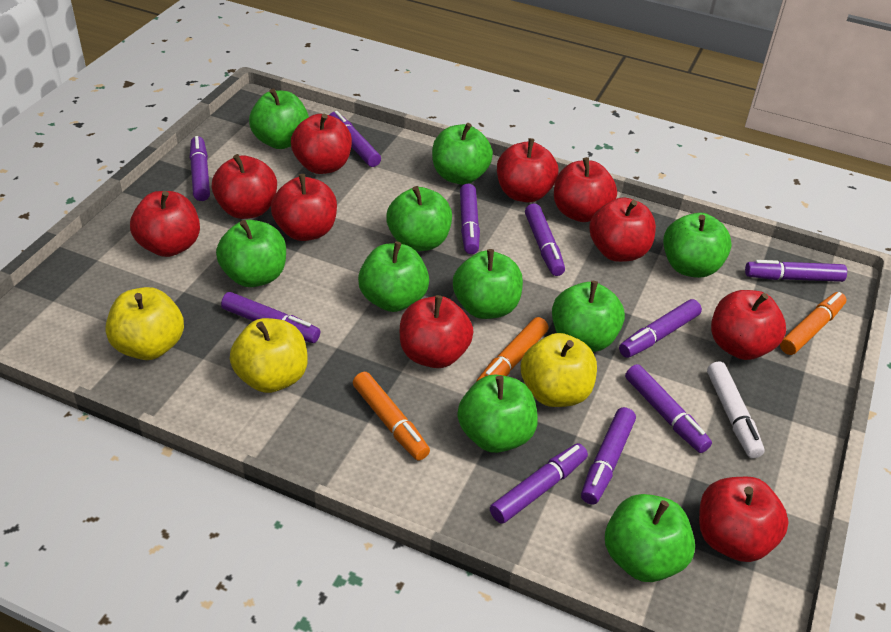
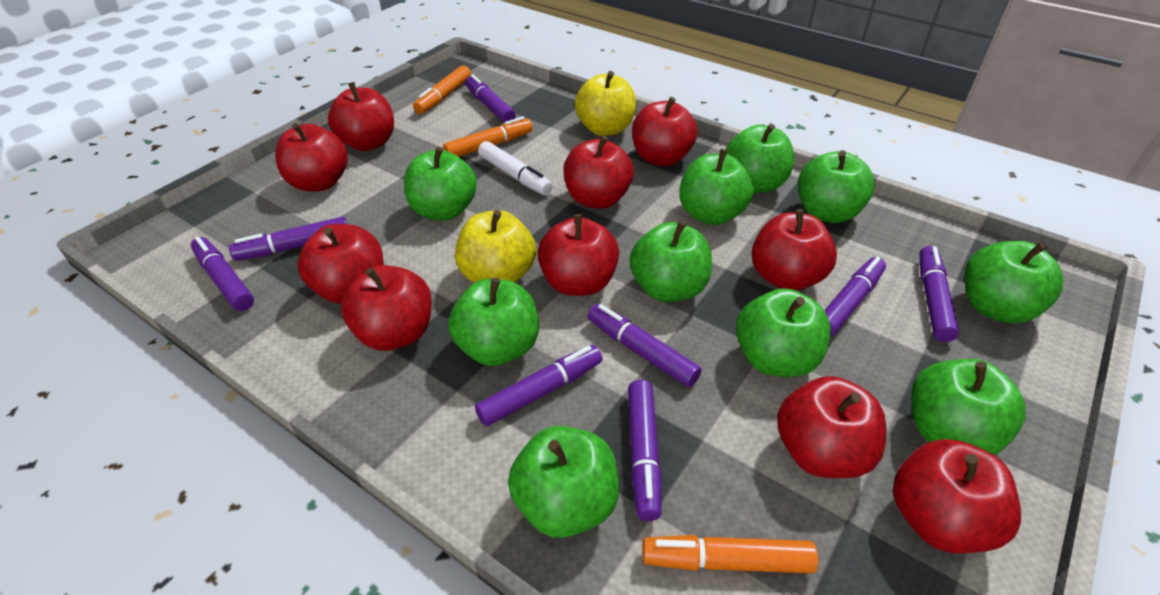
purple marker: [190,136,210,201] [221,292,320,343] [330,111,381,167] [460,184,480,254] [490,443,588,524] [525,203,565,276] [581,407,636,504] [619,299,702,358] [625,364,712,453] [745,260,847,282] = 10 -> [191,236,254,311] [229,217,347,261] [465,74,516,123] [475,345,602,426] [588,304,702,387] [628,380,662,521] [824,257,886,337] [919,246,959,342] = 8
yellow apple: [105,287,184,360] [230,318,308,393] [521,333,597,407] = 3 -> [455,210,536,283] [575,71,636,136] = 2

